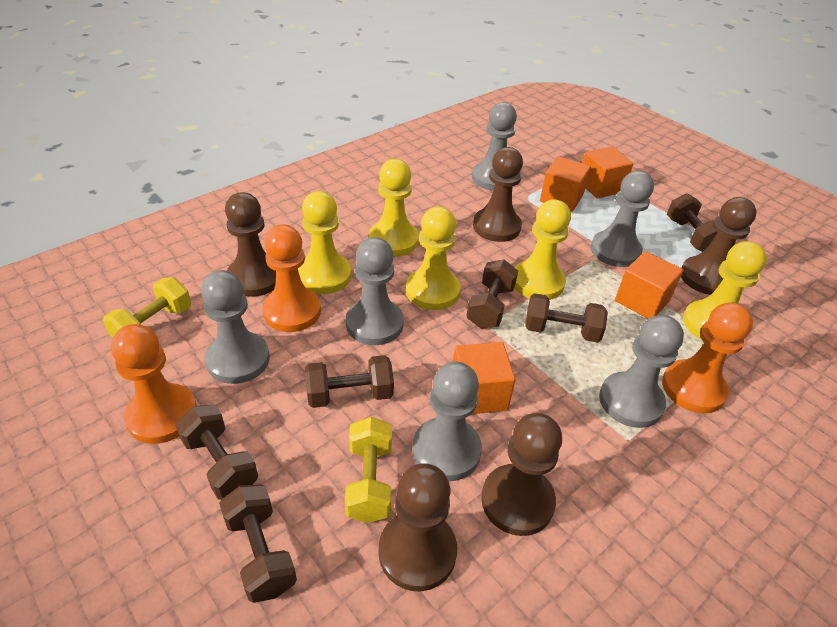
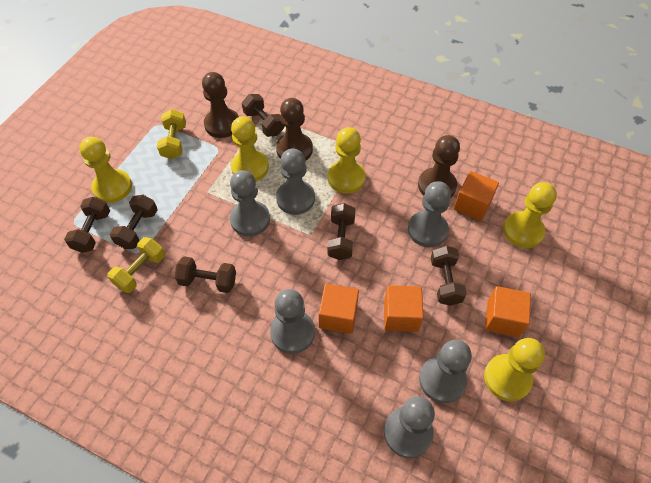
brown pawn: [225,192,276,297] [379,463,457,591] [473,147,523,242] [481,413,562,536] [681,197,757,295] = 5 -> [202,72,239,138] [276,98,313,161] [418,135,460,197] = 3
orange pawn: [111,324,197,444] [262,224,321,332] [662,302,753,413] = 3 -> none = 0

